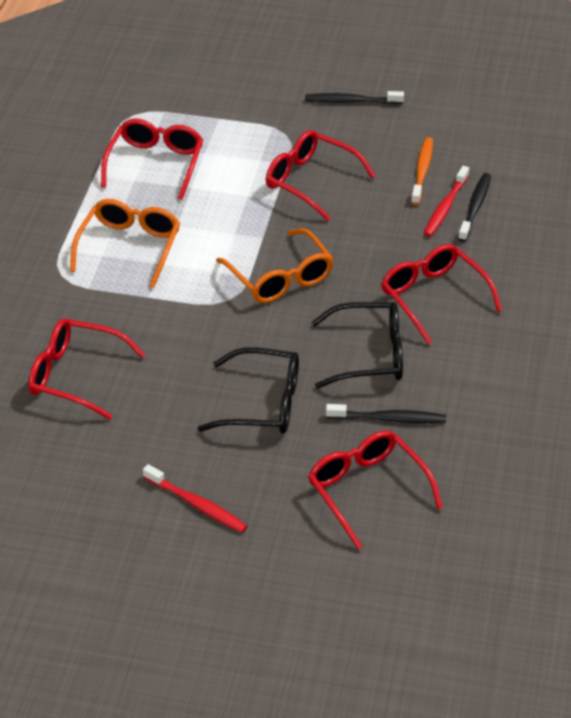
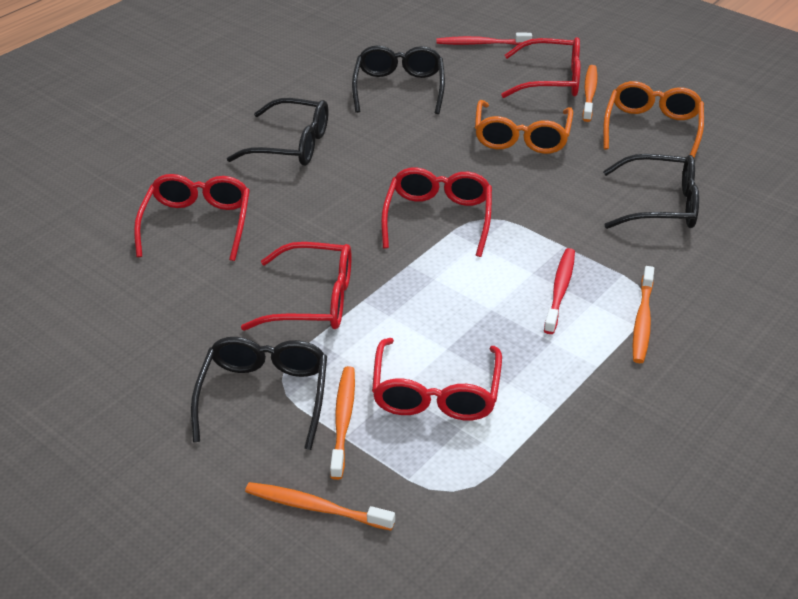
black glasses: [197,347,299,434] [311,302,403,389] = 2 -> [191,337,327,450] [227,98,328,166] [352,45,445,114] [603,154,699,229] = 4
black toothbrush: [305,91,404,104] [326,404,446,423] [458,173,491,242] = 3 -> none = 0
orange toothbrush: [411,137,433,205] = 1 -> [245,482,395,531] [330,366,355,480] [582,65,597,122] [633,266,654,363] = 4

